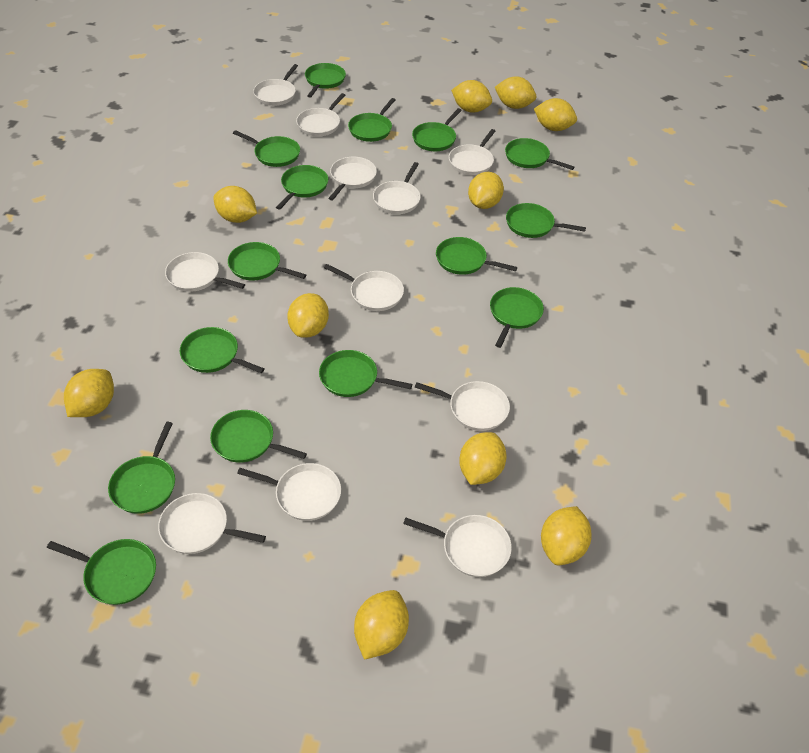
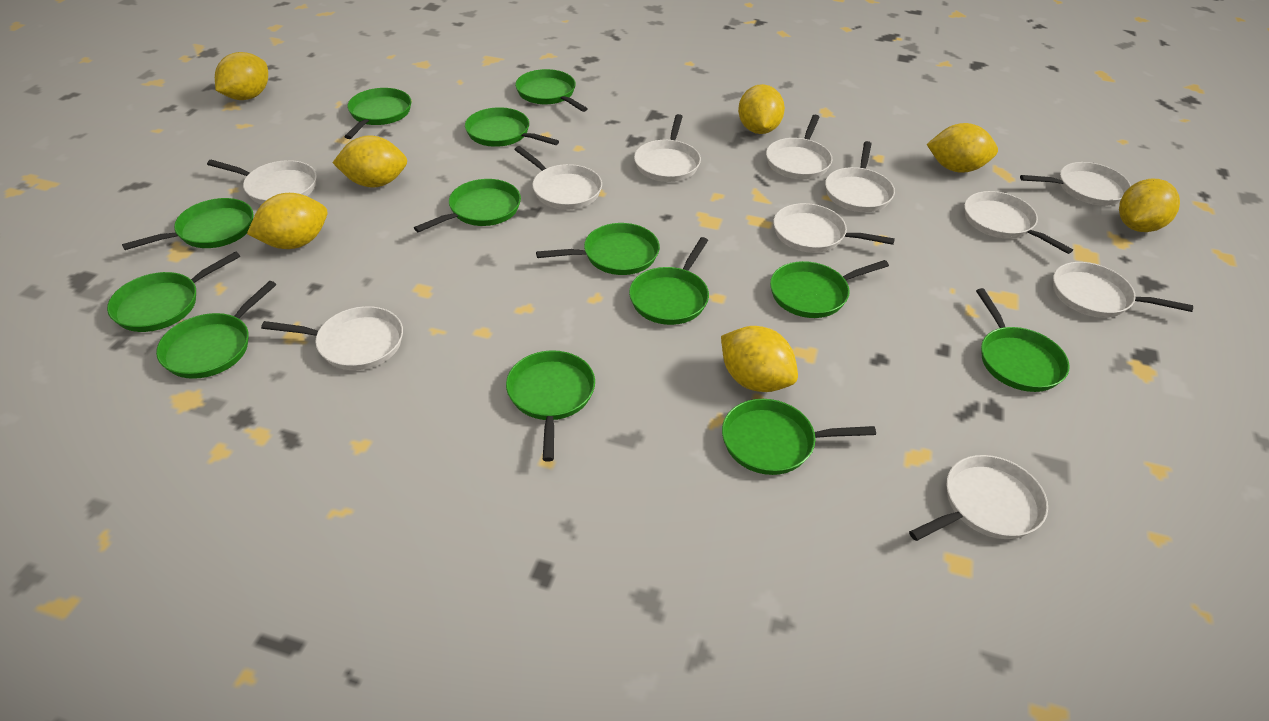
green pan: [47,539,156,605] [108,422,175,514] [180,327,265,373] [210,410,307,463] [228,242,306,281] [233,130,300,167] [276,165,328,210] [305,63,346,98] [319,350,412,397] [348,98,395,142] [412,108,462,151] [436,237,517,275] [490,287,544,348] [505,138,574,170] [506,203,586,238] = 15 -> [107,251,240,332] [122,198,254,250] [156,281,277,379] [344,88,411,139] [414,179,521,232] [465,107,559,147] [506,350,595,462] [515,69,588,112] [536,223,660,275] [629,237,709,325] [722,399,876,475] [770,260,889,318] [976,288,1070,392] = 13
yellow lemon: [64,369,114,417] [213,186,257,223] [287,293,329,338] [354,590,409,660] [451,80,492,113] [459,432,507,485] [468,172,504,209] [495,77,536,109] [534,98,577,131] [541,506,592,565] = 10 -> [215,52,268,100] [247,193,327,249] [332,135,407,188] [721,326,798,392] [738,84,785,134] [927,123,998,173] [1119,179,1180,232] = 7

